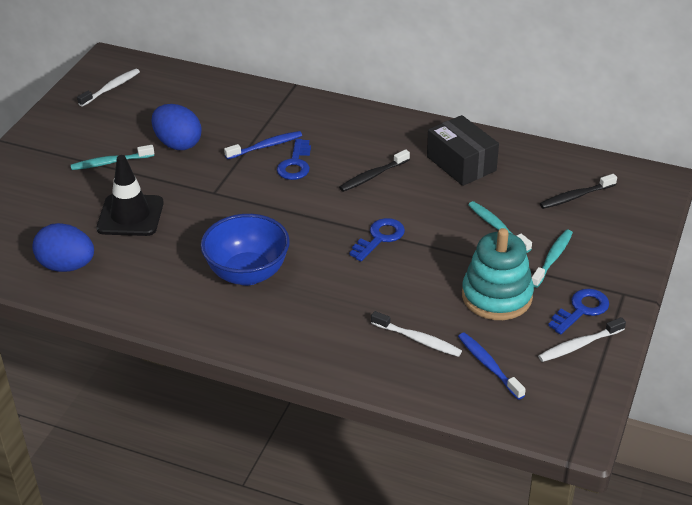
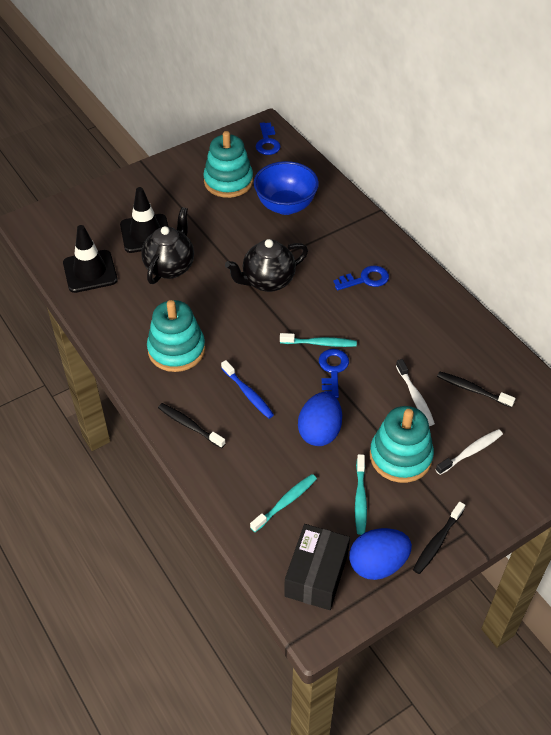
black teapot: none = 0 -> [141,207,194,284] [225,239,308,292] = 2
black toothbrush: [339,149,410,192] [540,174,617,209] = 2 -> [158,403,226,449] [413,502,465,574] [437,372,516,408] = 3
black traffic cone: [97,155,164,236] = 1 -> [63,225,118,293] [120,187,168,253] = 2
blue toothbrush: [224,131,302,159] [458,332,526,400] = 2 -> [221,360,274,419] = 1
turquoise stacking toy: [462,228,534,320] = 1 -> [147,300,205,372] [203,131,253,198] [370,406,434,483] = 3
white toothbrush: [77,69,140,107] [371,311,462,357] [538,317,626,362] = 3 -> [396,359,435,426] [435,429,503,475] = 2

